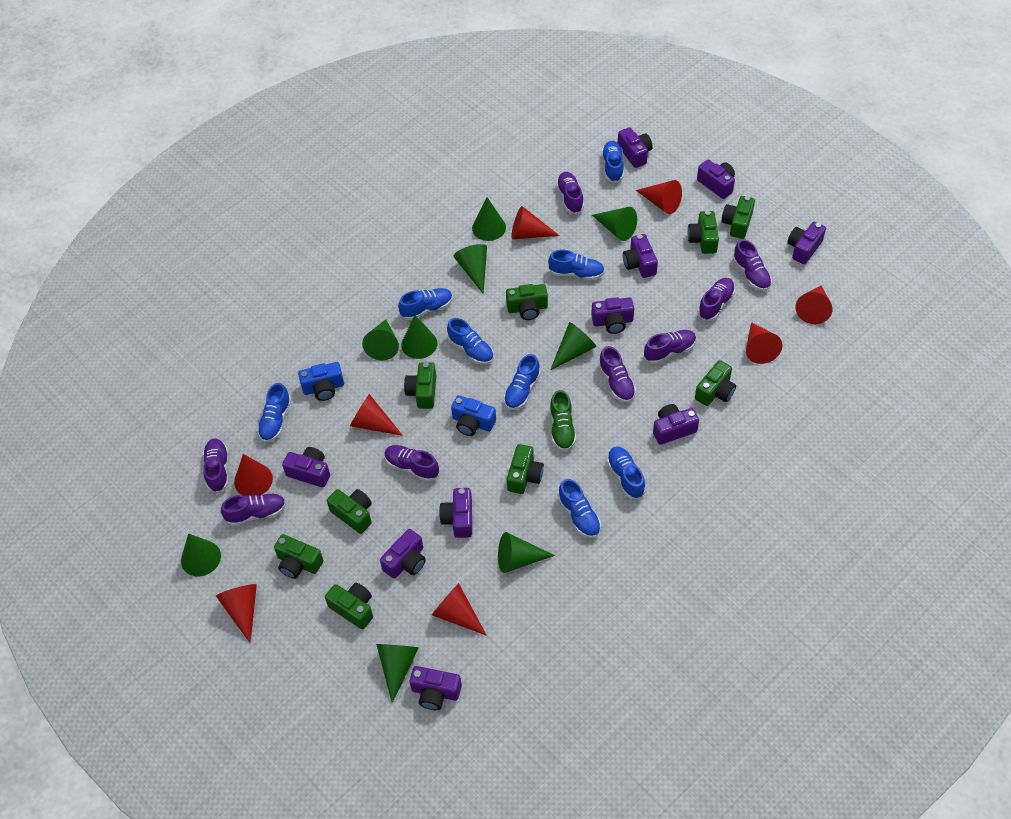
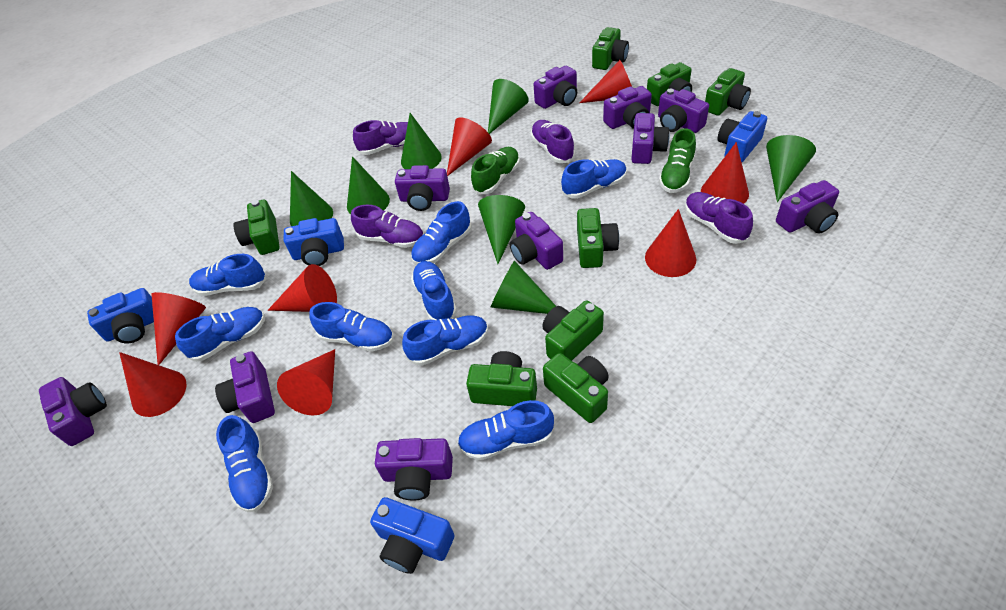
blue camera: [298,362,344,401] [451,395,496,436] = 2 -> [87,288,154,343] [283,218,344,266] [370,497,454,574] [717,111,767,162] = 4
blue shoe: [257,383,292,442] [398,288,453,320] [447,318,494,364] [504,354,541,410] [548,250,605,280] [558,479,601,538] [601,141,624,183] [607,446,646,499] = 8 -> [175,307,265,362] [189,254,267,296] [216,415,273,512] [309,302,394,352] [402,315,488,366] [411,201,472,265] [411,261,457,320] [457,400,554,460] [561,159,627,199] = 9
green camera: [274,534,324,579] [325,583,373,629] [327,489,372,534] [404,362,436,409] [506,284,548,320] [507,444,544,494] [687,211,719,254] [695,360,736,406] [722,196,755,239] = 9 -> [233,200,280,255] [466,351,537,406] [542,300,604,361] [543,353,609,423] [577,208,619,268] [592,27,629,70] [647,62,692,106] [705,68,751,115] = 8
green cone: [181,533,221,576] [362,320,399,360] [376,644,419,703] [401,315,437,359] [454,244,487,294] [472,197,506,241] [498,532,555,573] [550,322,596,371] [592,207,637,241] = 9 -> [290,171,333,226] [347,156,390,214] [401,113,442,169] [478,195,525,264] [488,79,529,134] [491,261,556,314] [766,135,816,202] = 7
green shoe: [550,390,576,451] = 1 -> [471,147,520,194] [659,128,696,193] = 2
purple shoe: [203,439,228,493] [221,493,286,526] [384,445,439,482] [556,172,584,214] [598,346,636,402] [644,330,696,364] [698,278,735,321] [733,239,772,291] = 8 -> [351,205,424,248] [353,120,408,155] [530,120,575,163] [685,192,753,244] = 4

